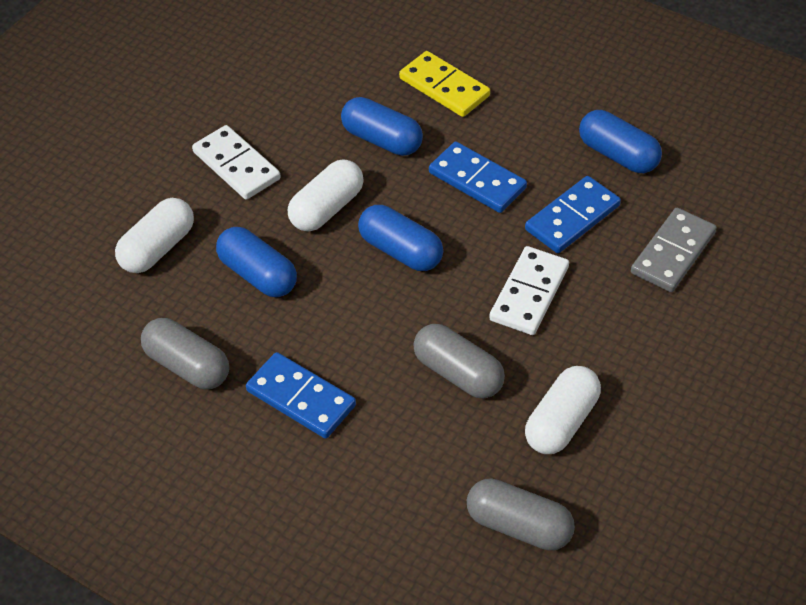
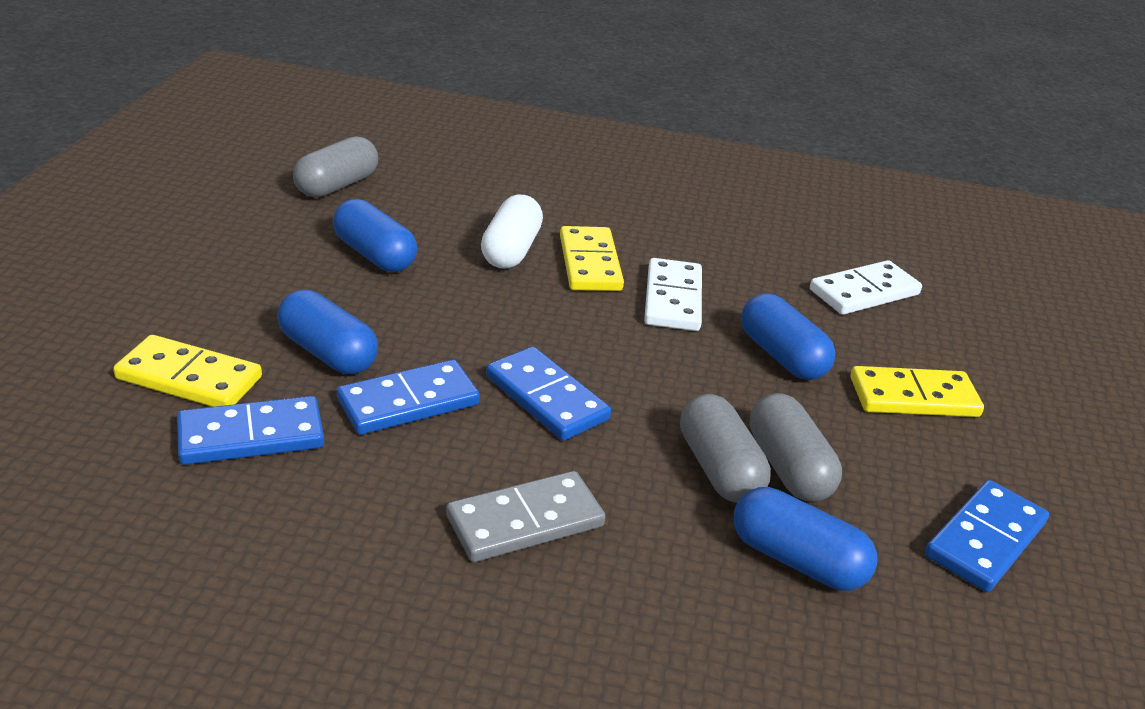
blue domino: [246,352,356,439] [429,142,527,213] [525,176,621,253] = 3 -> [177,396,324,465] [337,360,480,435] [486,347,611,441] [925,480,1049,592] = 4
white capsule: [115,198,194,273] [288,159,364,232] [525,366,601,454] = 3 -> [481,194,543,268] = 1
yellow domino: [399,51,490,117] = 1 -> [113,335,262,407] [560,226,624,291] [850,366,984,417] = 3

